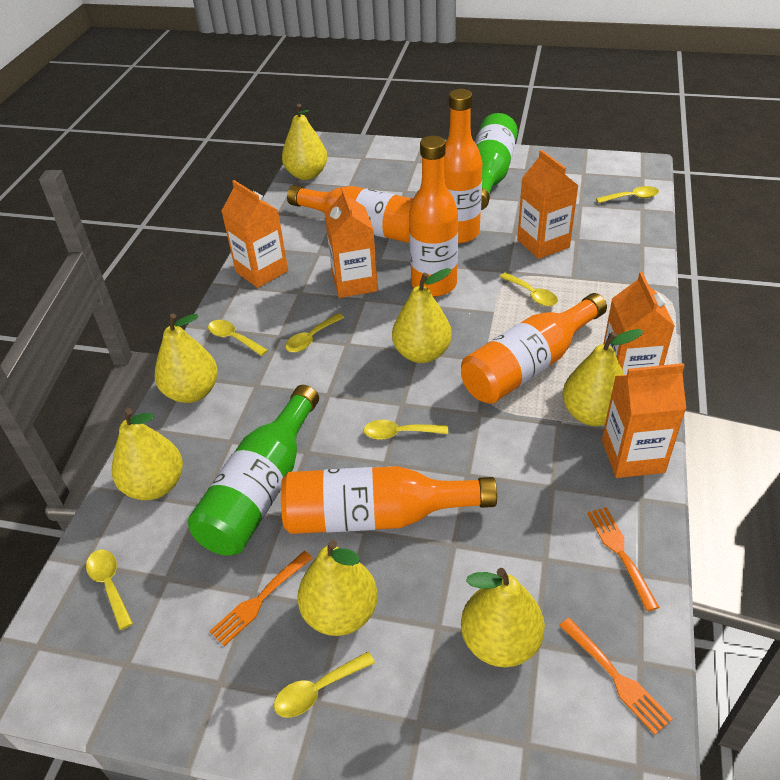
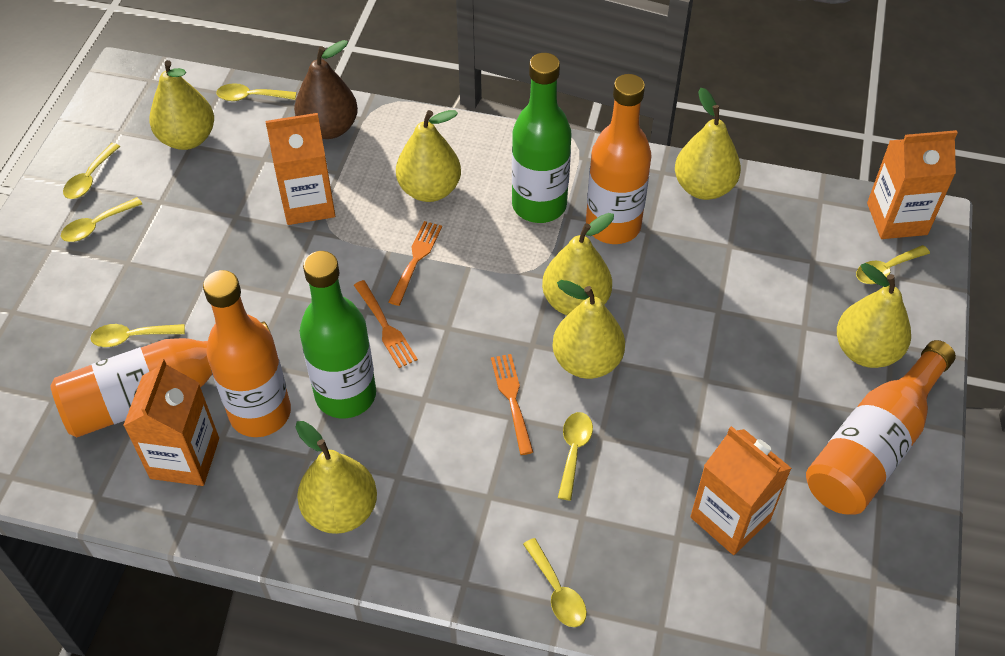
brown pear: none = 0 -> [294,40,358,139] = 1
orange bottle: [281,466,497,534] [287,185,413,243] [409,136,458,297] [444,89,482,244] [461,293,607,404] = 5 -> [50,322,270,437] [203,270,291,437] [586,74,652,244] [806,340,956,515] = 4
orange carton: [221,180,288,288] [325,187,378,298] [517,150,579,259] [602,363,686,478] [603,272,675,375] = 5 -> [123,358,219,486] [265,113,335,225] [690,426,792,555] [867,130,958,239] = 4

